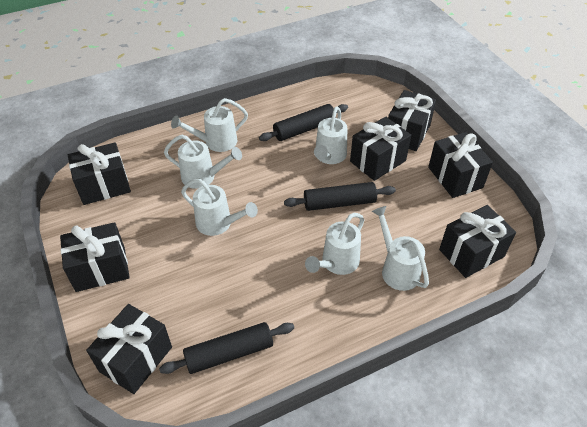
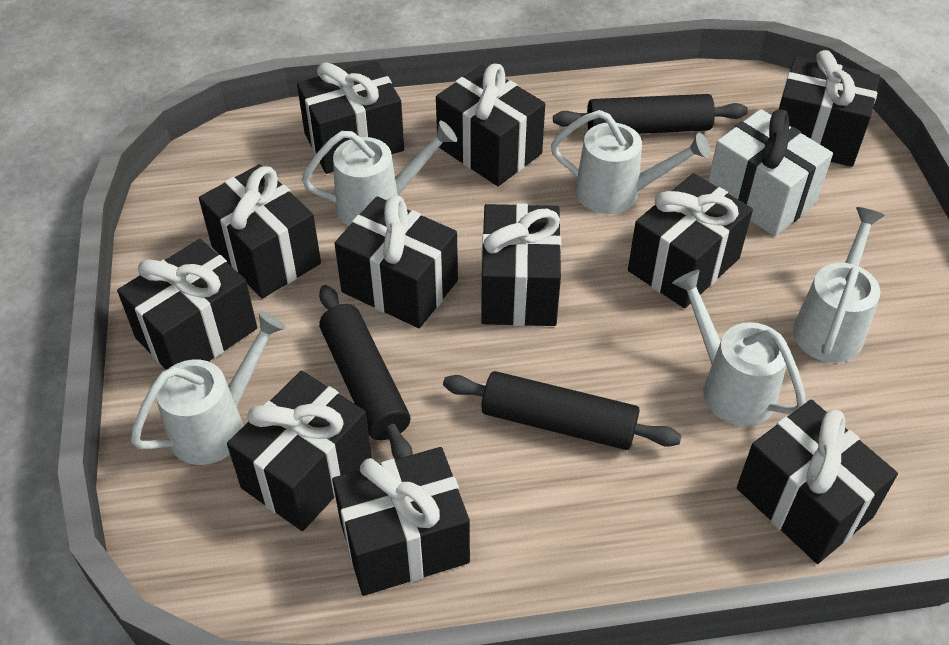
black gift: [60,222,130,292] [68,142,131,205] [86,304,172,394] [350,117,411,181] [388,90,436,151] [428,132,493,198] [439,205,516,278] = 7 -> [117,239,257,370] [199,164,321,299] [227,371,372,531] [297,61,404,174] [332,447,470,596] [334,195,458,328] [436,64,545,186] [481,203,561,326] [628,173,753,308] [737,400,898,564] [778,50,880,167] = 11
white gift: none = 0 -> [708,109,833,237] = 1
white watering can: [164,134,242,189] [171,98,248,152] [181,178,258,236] [305,213,364,275] [314,106,347,164] [372,206,429,291] = 6 -> [131,311,286,465] [302,121,457,226] [551,110,710,214] [672,270,806,426] [793,207,885,363] = 5

